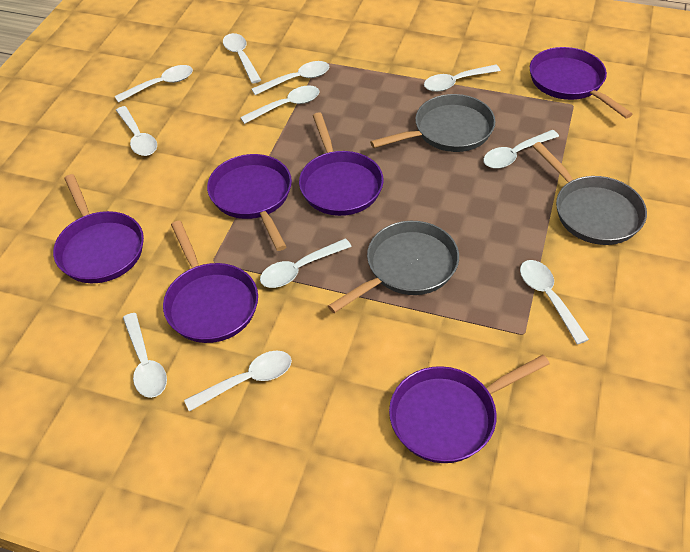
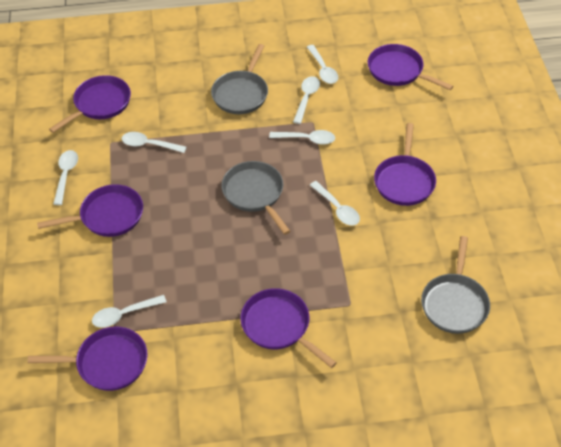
white spoon: [115,65,193,103] [116,106,157,156] [123,313,167,398] [184,351,292,412] [223,33,261,84] [240,85,320,124] [252,61,329,95] [260,238,352,288] [424,65,501,92] [483,130,559,169] [520,260,589,345] = 11 -> [53,150,78,205] [92,295,167,328] [122,132,186,153] [269,130,335,145] [293,76,320,124] [307,45,338,84] [310,181,360,226] = 7

